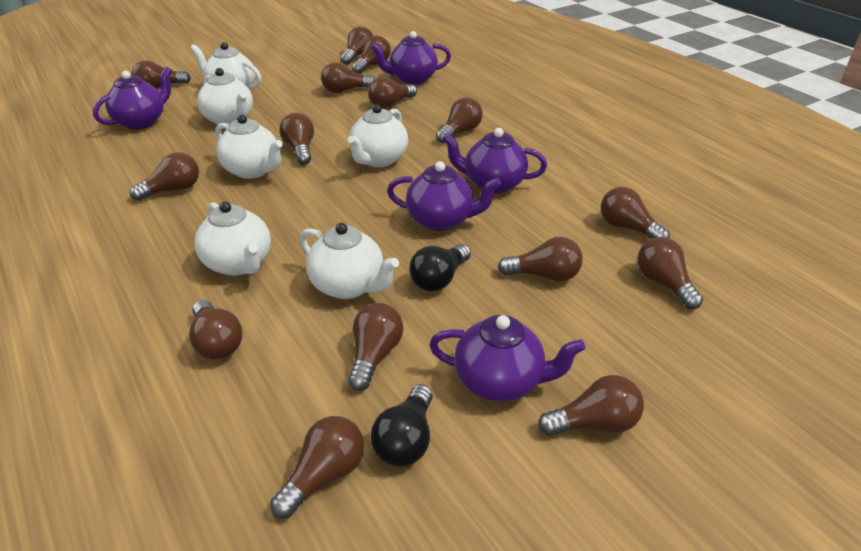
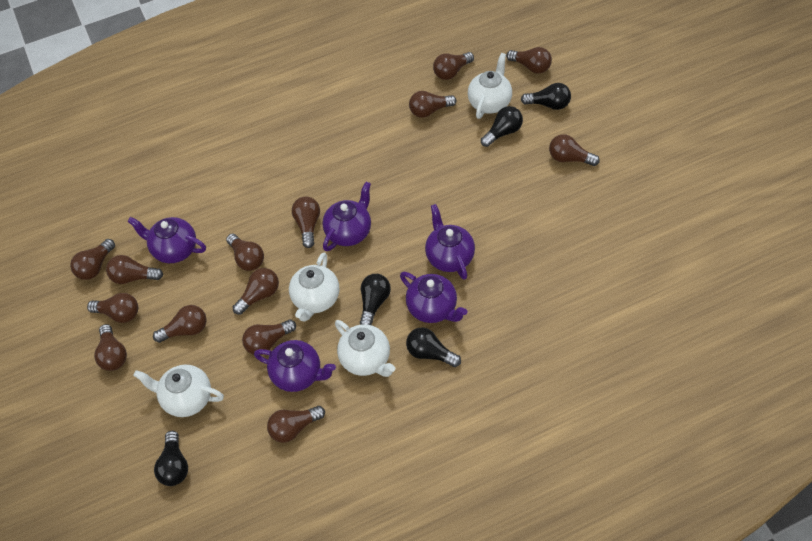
black light bulb: [371,384,433,467] [409,244,471,291] = 2 -> [154,431,188,486] [360,274,391,325] [406,327,461,367] [481,106,523,147] [521,83,571,110] = 5
brown light bulb: [130,152,199,201] [132,60,191,89] [189,300,243,360] [270,416,364,518] [280,113,314,165] [321,62,375,93] [341,26,373,65] [348,303,403,391] [352,36,391,74] [368,77,417,109] [436,97,483,144] [498,237,583,282] [538,375,644,436] [601,187,670,239] [637,237,703,309] = 15 -> [70,239,115,280] [87,293,138,323] [94,324,127,371] [106,255,163,284] [153,305,207,343] [226,234,264,271] [233,268,279,315] [242,319,296,355] [267,406,325,443] [292,197,320,248] [409,91,456,118] [433,52,474,80] [506,47,552,74] [549,134,600,166] = 14
white teapot: [190,42,262,89] [195,201,271,276] [197,68,253,125] [215,114,283,179] [299,223,399,299] [348,104,408,167] = 6 -> [133,365,224,417] [289,253,339,322] [335,320,396,377] [468,53,512,119] = 4

